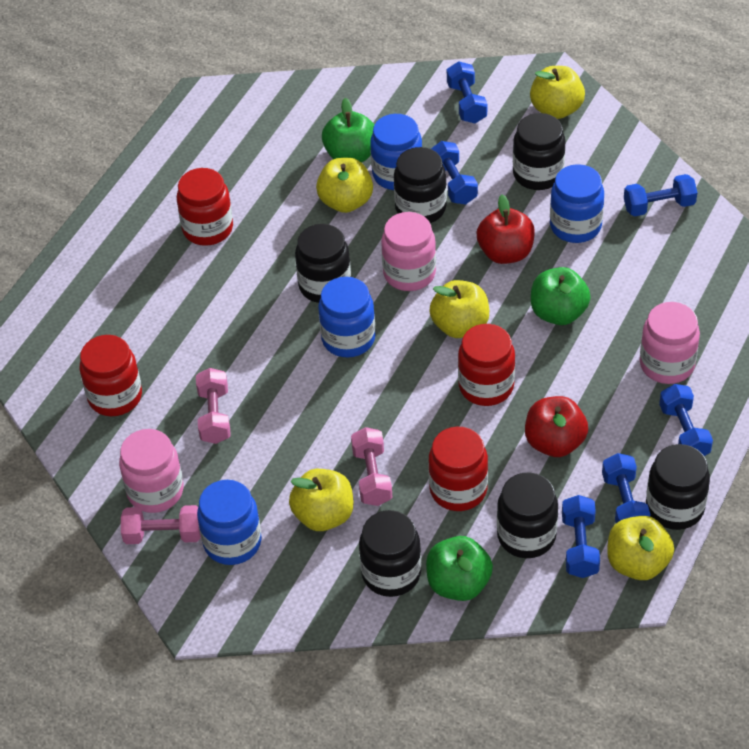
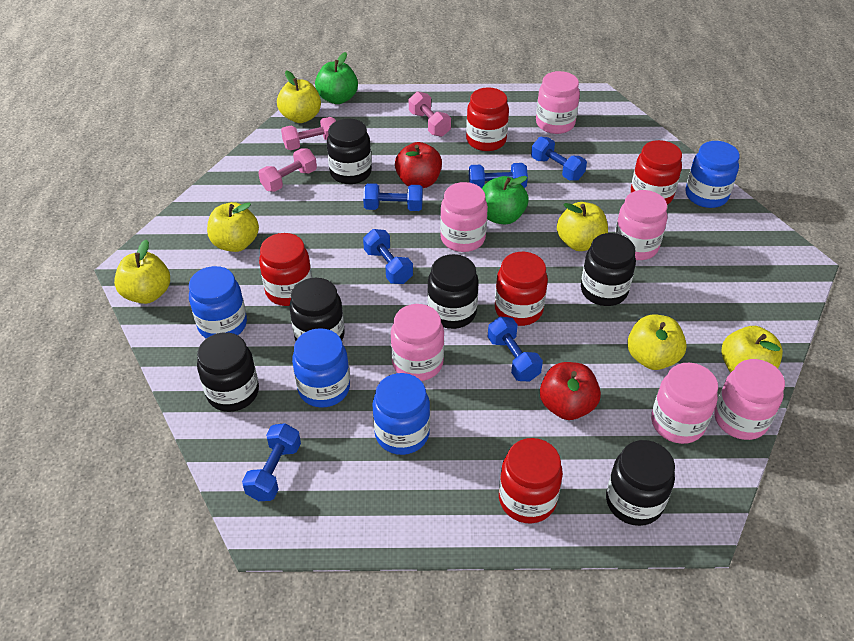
green apple: [322,98,374,162] [426,536,493,601] [531,267,591,325] = 3 -> [315,52,358,104] [482,176,528,224] = 2
pink jar: [119,429,184,513] [381,212,436,291] [640,302,700,384] = 3 -> [391,304,444,381] [440,182,488,252] [536,71,580,134] [615,190,667,260] [651,363,718,444] [714,359,785,440] = 6
red jar: [79,335,142,416] [177,168,233,246] [428,427,488,511] [458,324,515,406] = 4 -> [259,233,312,306] [466,87,509,151] [495,252,548,326] [499,438,563,523] [631,140,682,205] = 5
yellow apple: [289,469,353,531] [316,158,373,213] [429,280,489,338] [530,66,585,119] [607,516,674,580] = 5 -> [114,239,170,304] [207,202,259,252] [277,71,321,123] [557,202,608,251] [627,314,687,370] [722,326,783,373] = 6

